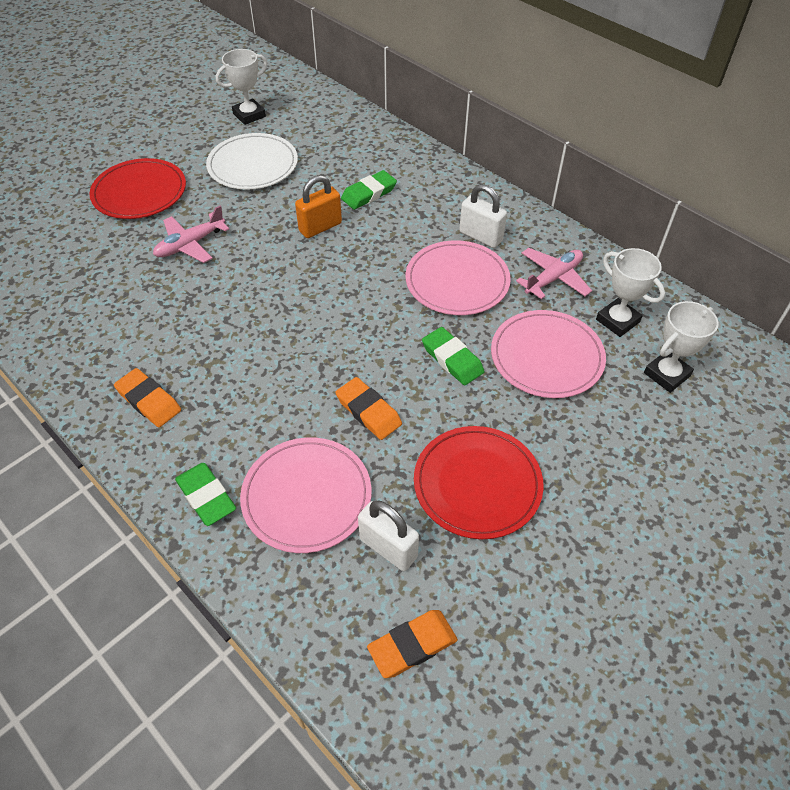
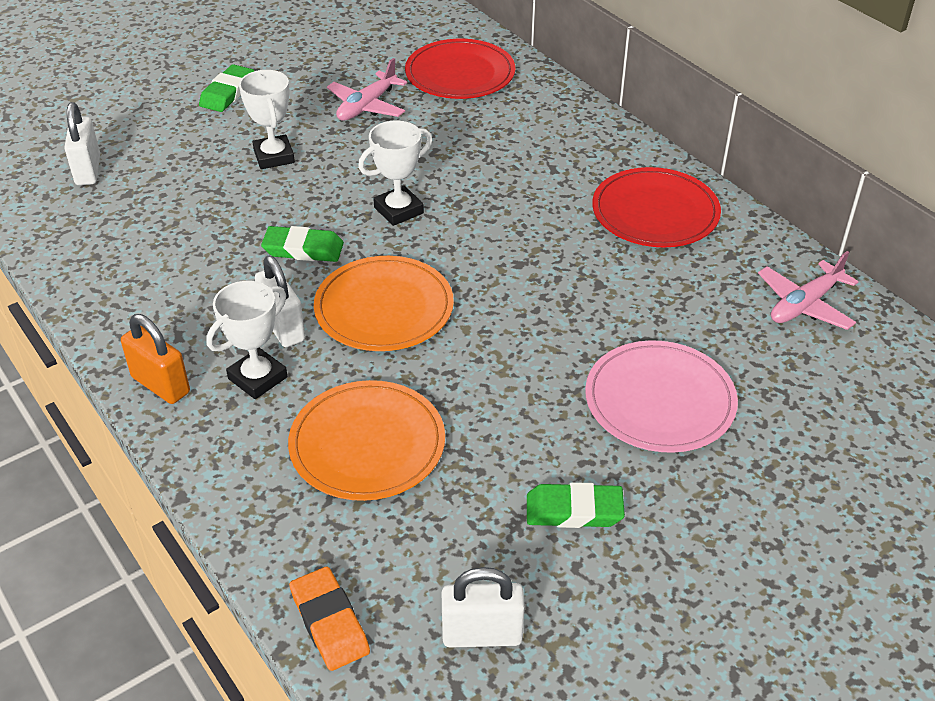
orange eraser: [114,368,181,427] [335,377,402,440] [367,610,458,678] = 3 -> [289,567,370,671] = 1
orange plate: none = 0 -> [288,380,445,501] [314,256,454,351] = 2
pink plate: [240,437,372,553] [406,240,511,315] [491,310,606,398] = 3 -> [585,340,738,453] = 1
white padlock: [358,500,419,571] [459,184,507,248] = 2 -> [64,102,100,185] [255,256,305,347] [442,567,525,648] = 3
white plate: [206,133,298,190] = 1 -> none = 0

